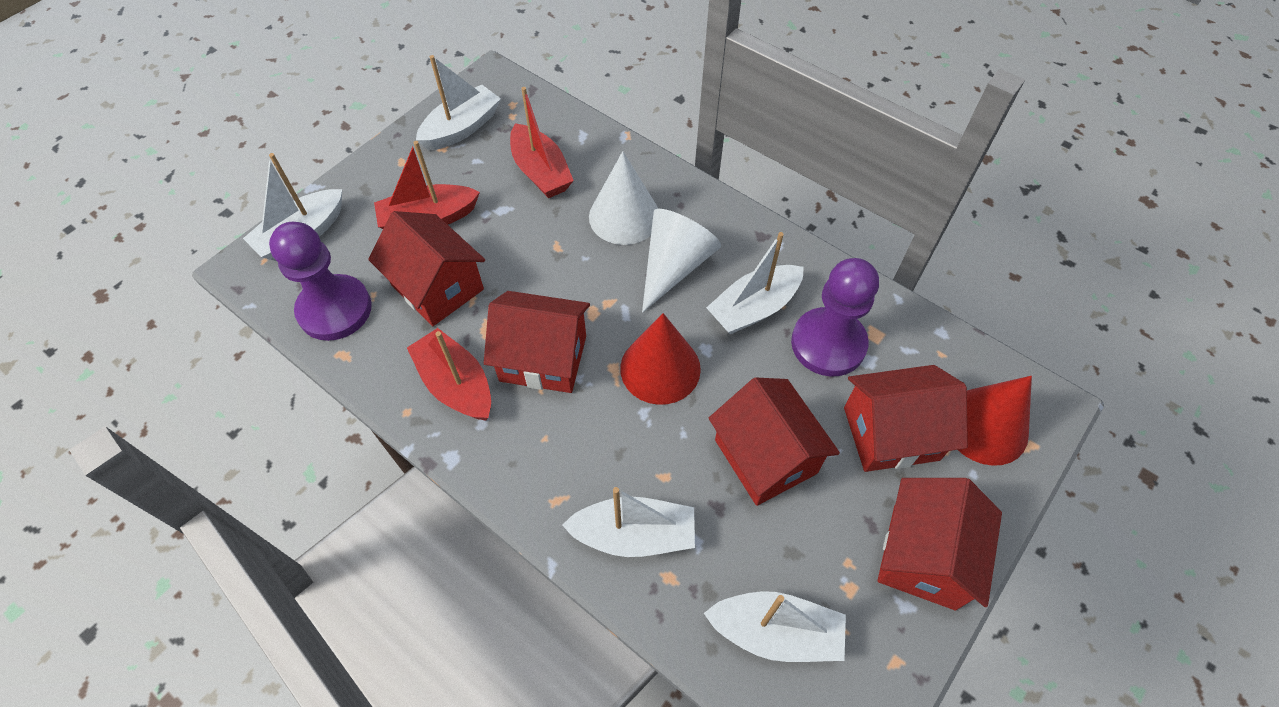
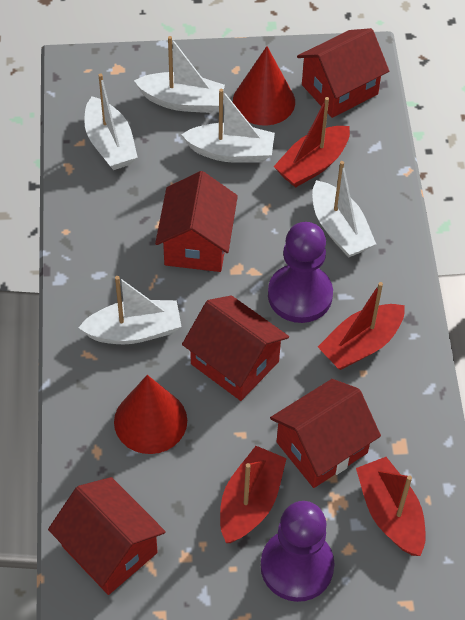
red boat: [374,141,480,229] [407,328,491,421] [510,87,574,198] = 3 -> [220,446,287,543] [273,97,350,188] [318,282,405,370] [356,457,426,556] = 4
white cone: [589,151,658,245] [642,209,721,313] = 2 -> none = 0

